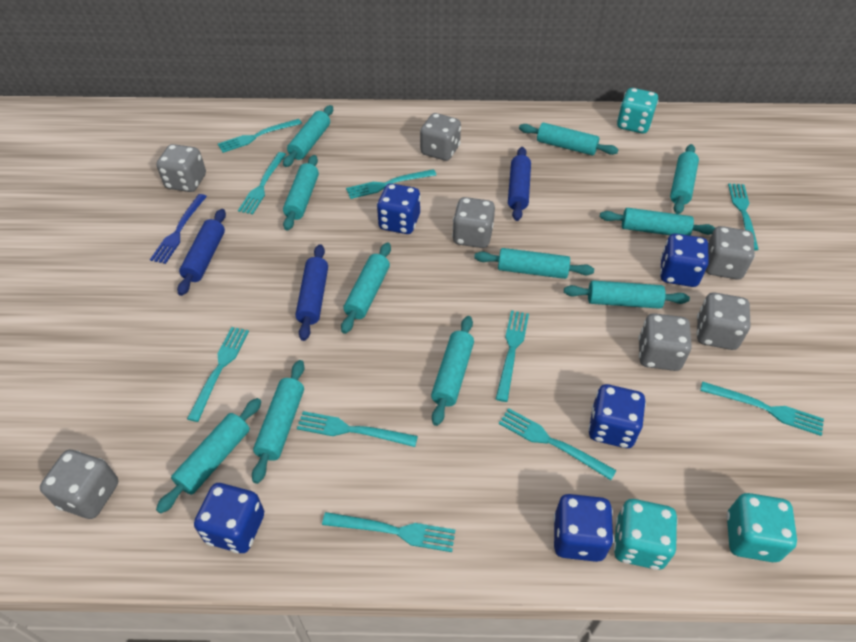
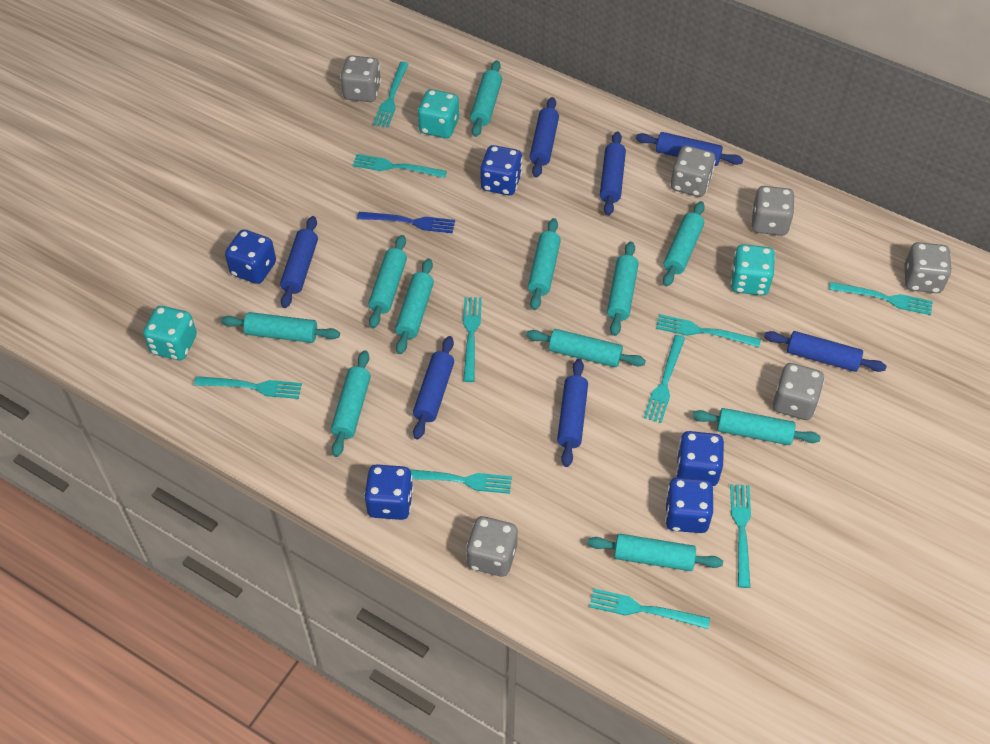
blue rolling pin: [177,209,226,296] [295,244,328,341] [508,147,531,221] = 3 -> [280,216,318,308] [413,336,454,440] [530,97,559,178] [557,359,588,467] [600,131,626,216] [636,132,743,166] [764,331,887,372] = 7
grey dice: [40,450,118,519] [157,144,206,192] [420,113,461,161] [452,197,495,248] [638,313,692,371] [696,292,751,350] [706,226,755,280] = 7 -> [340,55,381,102] [466,516,518,577] [671,146,716,197] [752,186,795,236] [773,363,825,420] [904,242,952,293] = 6

